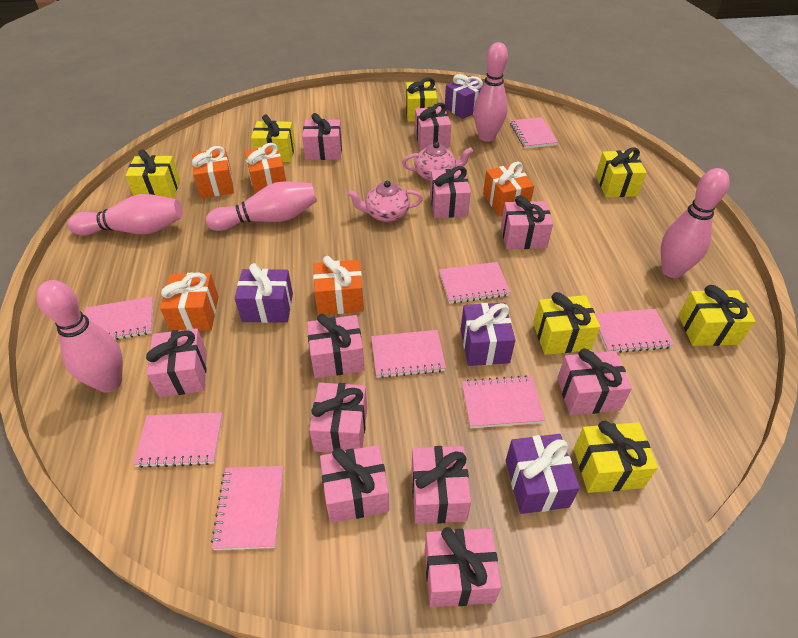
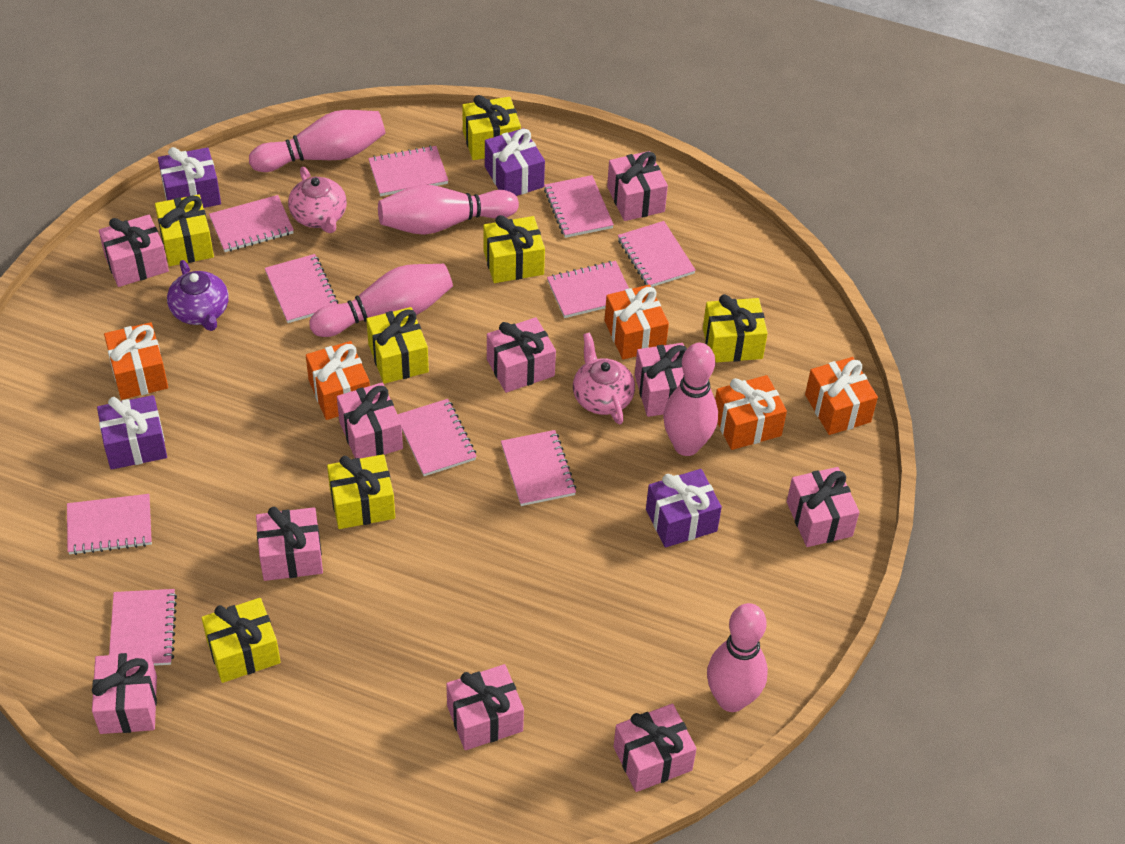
pink gift: [146,328,207,397] [302,113,342,160] [307,314,365,378] [309,383,367,453] [320,445,389,523] [412,446,471,524] [415,103,451,150] [425,527,501,607] [430,166,471,218] [501,195,553,249] [557,348,632,415] = 11 -> [92,653,157,734] [99,215,169,287] [256,507,323,581] [337,382,403,459] [446,664,524,750] [487,317,556,393] [607,151,668,221] [613,704,697,792] [635,343,687,417] [787,467,859,547] = 10
pink notebook: [84,296,153,340] [133,412,223,468] [211,466,283,550] [371,330,446,378] [439,262,511,304] [462,375,545,428] [510,117,558,149] [595,309,674,353] = 8 -> [67,494,152,555] [109,589,177,666] [209,195,294,252] [265,254,338,323] [368,146,448,196] [398,399,477,476] [501,430,576,506] [544,175,614,238] [547,261,629,318] [618,221,696,287] = 10
purple teapot: none = 0 -> [167,260,229,331] = 1

